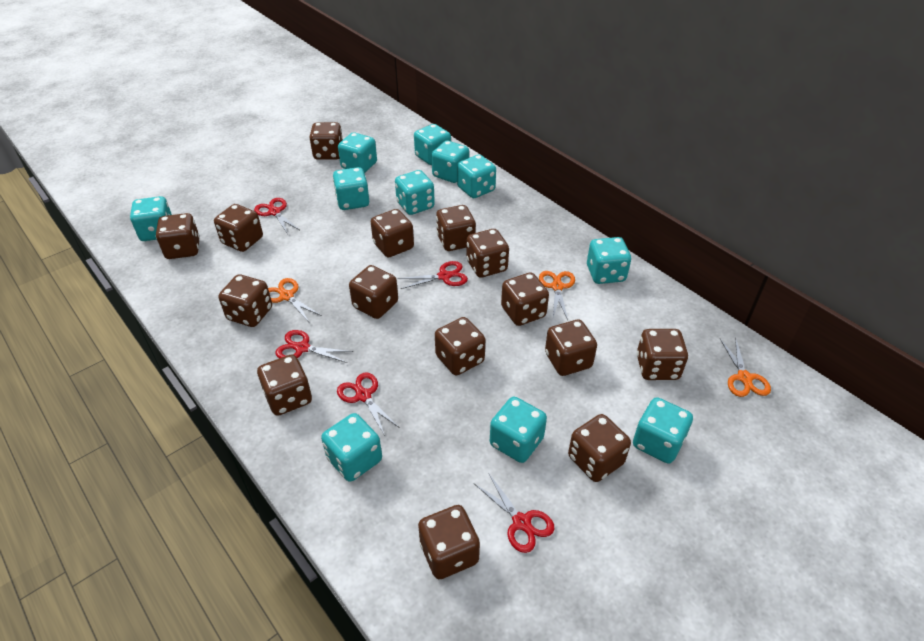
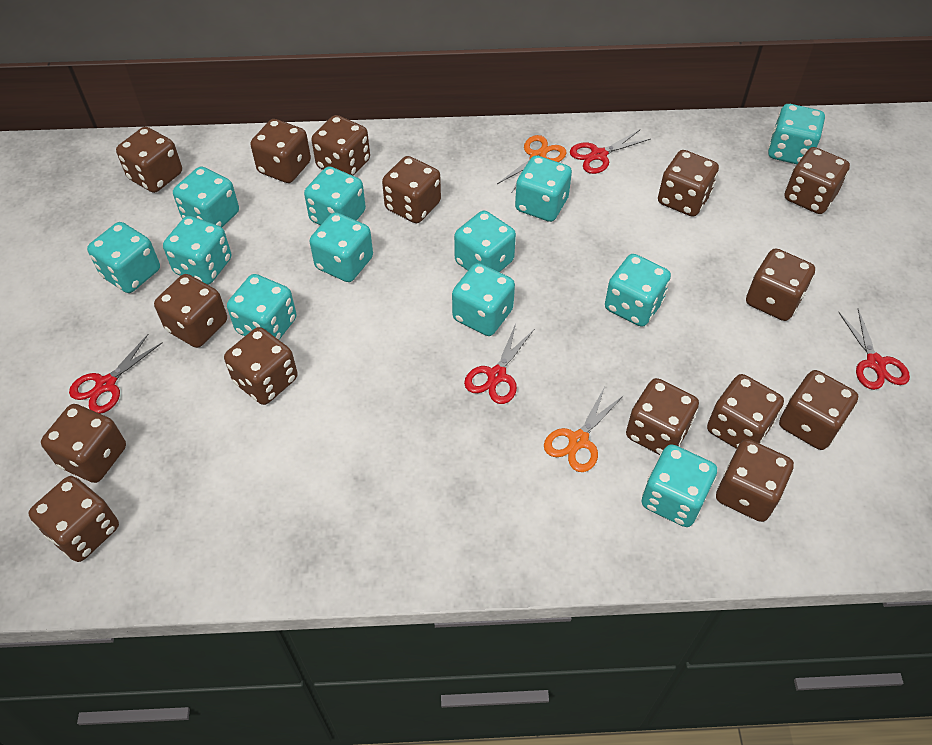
orange scissors: [268,278,322,322] [539,271,575,320] [720,337,771,397] = 3 -> [497,135,566,192] [544,387,624,472] = 2
red scissors: [254,198,300,234] [276,330,353,363] [337,372,400,436] [397,261,468,289] [475,473,554,553] = 5 -> [69,334,163,414] [464,323,534,404] [570,130,651,174] [839,309,910,390] = 4
turquoise dice: [130,196,172,241] [321,413,382,482] [333,167,369,210] [338,132,377,173] [395,170,435,215] [414,124,451,165] [432,140,469,183] [457,154,496,198] [490,397,547,463] [587,237,631,284] [633,397,693,464] = 11 -> [87,222,160,293] [163,216,231,285] [173,166,239,227] [227,274,297,340] [304,166,366,225] [310,212,373,282] [452,263,515,336] [454,211,516,272] [515,155,572,222] [605,254,671,327] [642,444,717,527] [768,104,825,164] = 12

